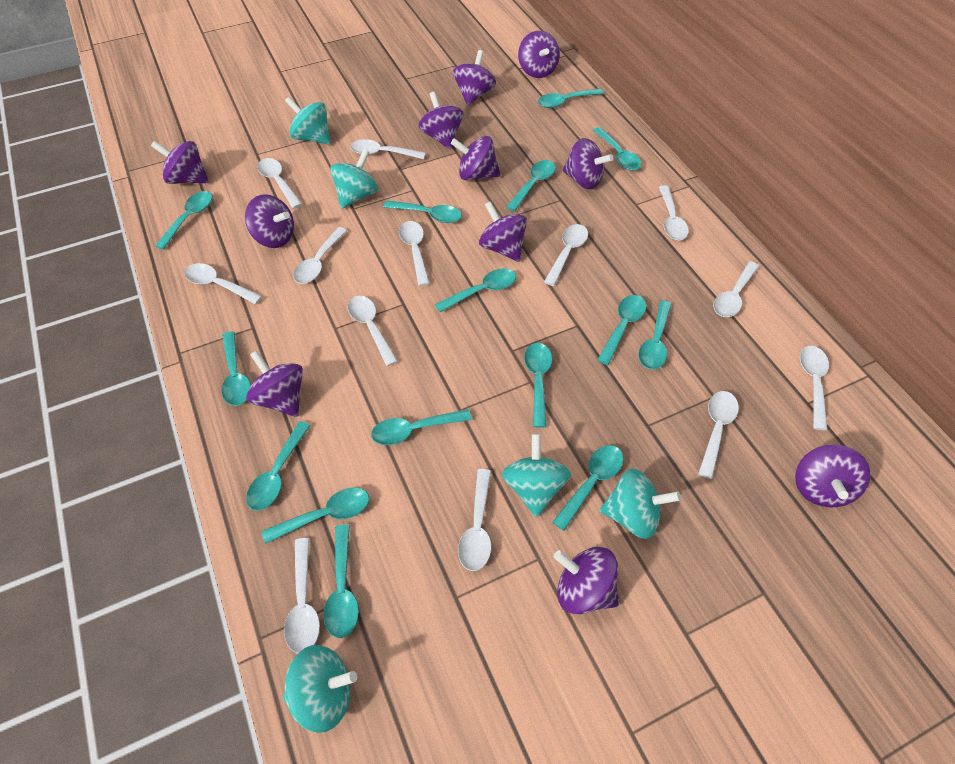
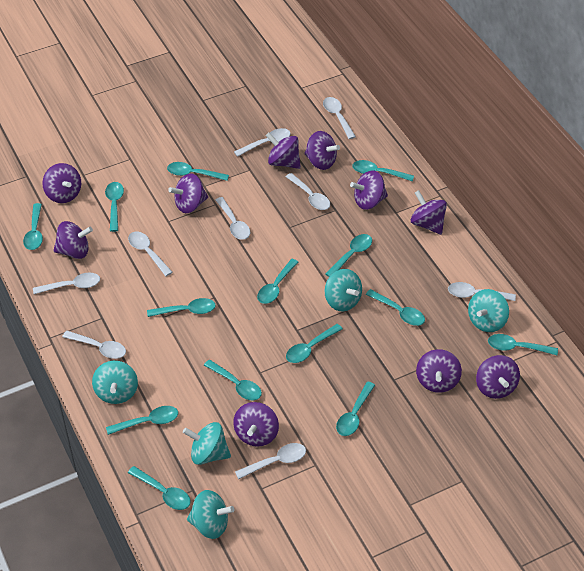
purple spinning top: [151,141,209,184] [245,194,294,248] [246,350,303,417] [419,92,463,149] [451,136,501,181] [453,50,496,106] [479,201,527,262] [518,31,560,78] [554,547,619,614] [562,138,613,189] [795,444,871,507] = 11 -> [42,163,81,203] [53,221,93,259] [168,173,208,213] [233,402,279,447] [266,133,301,169] [304,131,340,170] [350,170,388,210] [411,190,447,235] [416,349,462,393] [476,355,520,399] = 10
turquoise spoon: [155,191,212,250] [222,331,251,406] [246,421,311,511] [262,487,369,544] [323,524,359,638] [371,409,472,445] [383,200,462,223] [435,269,516,312] [507,160,556,211] [524,343,552,428] [538,88,604,108] [552,445,623,531] [593,127,641,171] [597,295,646,365] [638,301,672,370] = 15 -> [23,203,43,250] [105,182,124,232] [106,406,178,435] [128,466,191,510] [147,298,216,317] [167,162,229,181] [204,360,262,400] [257,259,298,304] [286,324,343,363] [325,234,372,277] [336,382,375,436] [352,160,414,182] [366,289,425,326] [488,334,558,355] = 14
white spoon: [184,263,262,304] [257,158,302,209] [284,538,320,653] [293,227,347,284] [348,296,398,366] [350,139,425,159] [399,221,430,286] [458,469,491,571] [544,224,588,286] [659,185,689,240] [698,391,739,479] [713,261,759,317] [800,346,829,430] = 13 -> [33,272,100,294] [62,331,126,359] [128,232,172,276] [216,197,250,240] [234,128,291,157] [235,443,306,479] [286,173,330,210] [323,97,356,139] [448,282,516,301] = 9

